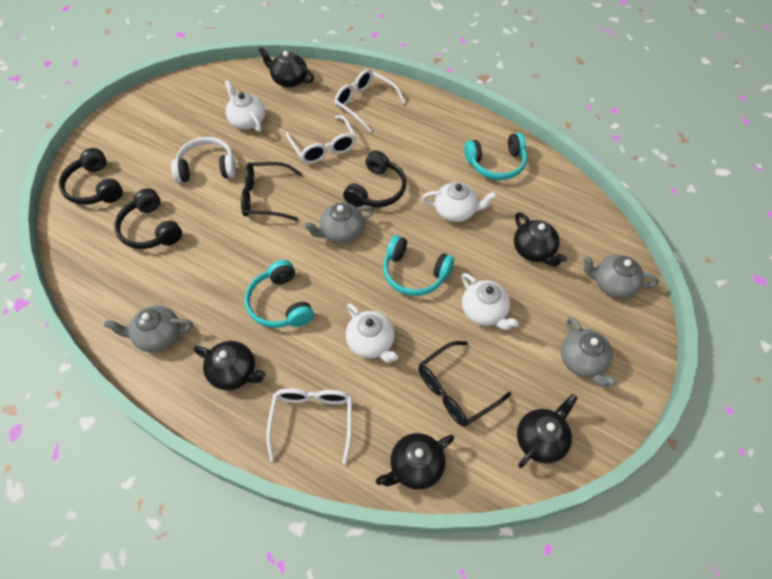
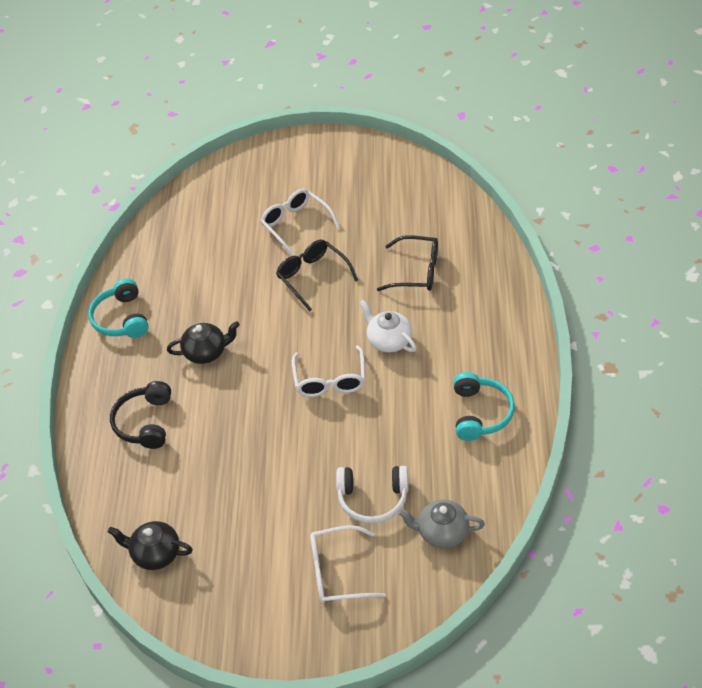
black headphones: [59,148,123,205] [114,188,182,249] [343,151,406,207] = 3 -> [110,381,171,449] = 1
black teapot: [194,341,266,390] [258,47,314,87] [376,433,454,490] [514,212,567,267] [517,394,578,468] = 5 -> [108,521,193,570] [167,321,240,364] = 2
grey teapot: [104,305,193,352] [303,202,374,243] [561,317,617,387] [582,255,659,298] = 4 -> [398,500,485,548] = 1
turquoise headphones: [245,260,314,328] [383,235,454,296] [464,133,527,180] = 3 -> [88,278,149,338] [454,372,515,441] = 2
white teapot: [225,80,265,132] [346,303,398,363] [422,182,497,222] [461,273,519,330] = 4 -> [359,300,416,352] = 1

